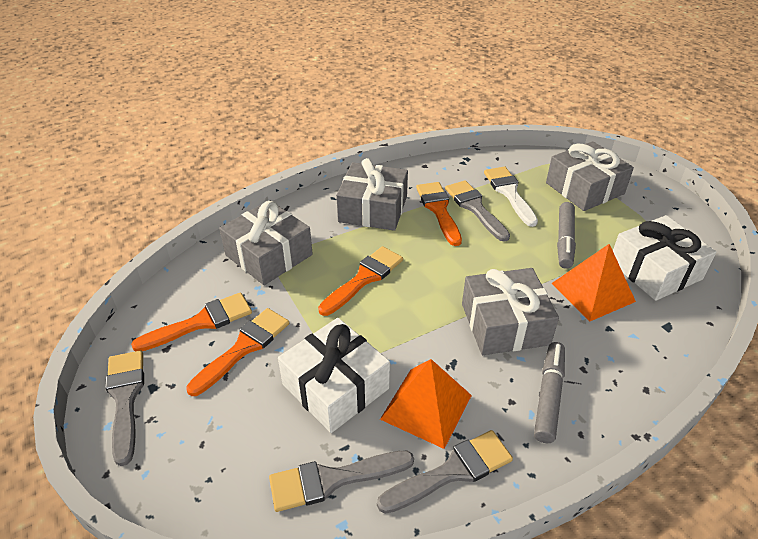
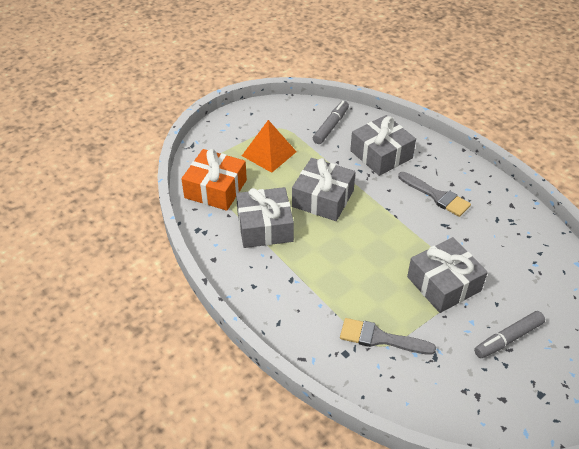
grey brush: [105,351,144,466] [269,451,414,512] [377,430,513,514] [445,180,510,242] = 4 -> [340,318,436,355] [398,172,471,217] = 2
orange brush: [131,292,252,351] [186,308,289,396] [318,246,403,316] [416,182,462,246] = 4 -> none = 0
orange gift: none = 0 -> [181,149,247,211] = 1
orange pyramid: [380,359,472,449] [551,244,636,321] = 2 -> [242,120,297,173] = 1
white brush: [484,167,538,227] = 1 -> none = 0
white gift: [278,318,390,433] [613,215,717,301] = 2 -> none = 0

